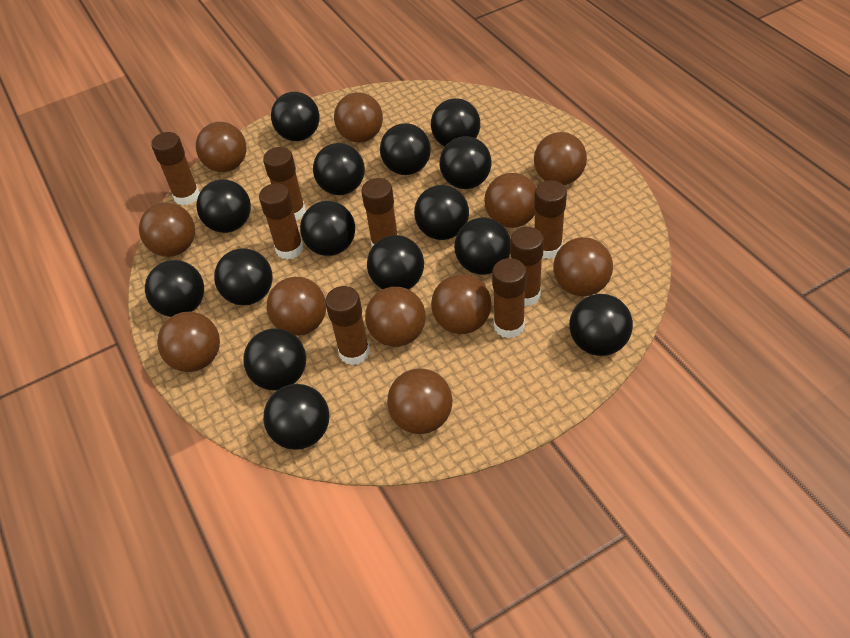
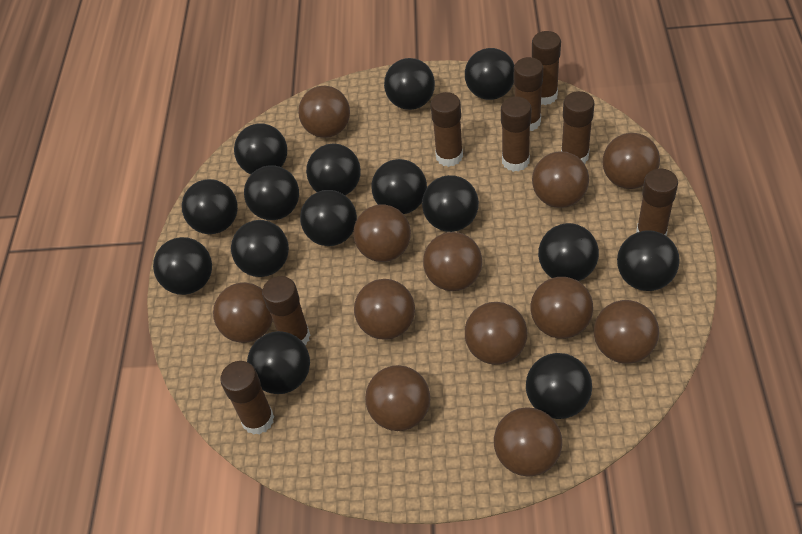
brown ball: [139,202,195,257] [157,312,220,372] [196,122,246,172] [266,277,326,336] [334,92,383,143] [365,287,426,347] [387,368,452,434] [431,274,491,334] [484,173,536,228] [534,132,587,185] [553,237,613,296] = 11 -> [213,283,273,343] [298,86,350,138] [353,204,411,262] [354,279,415,340] [365,365,430,431] [423,232,482,291] [465,302,527,365] [494,407,562,477] [531,277,593,339] [532,152,589,208] [594,300,659,363] [603,133,660,189] = 12

